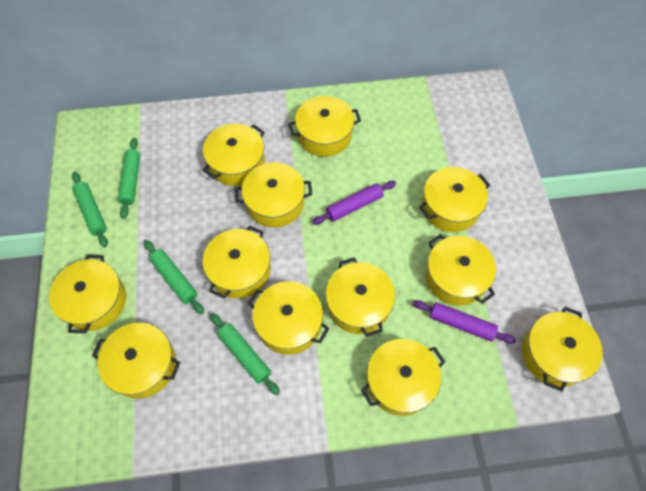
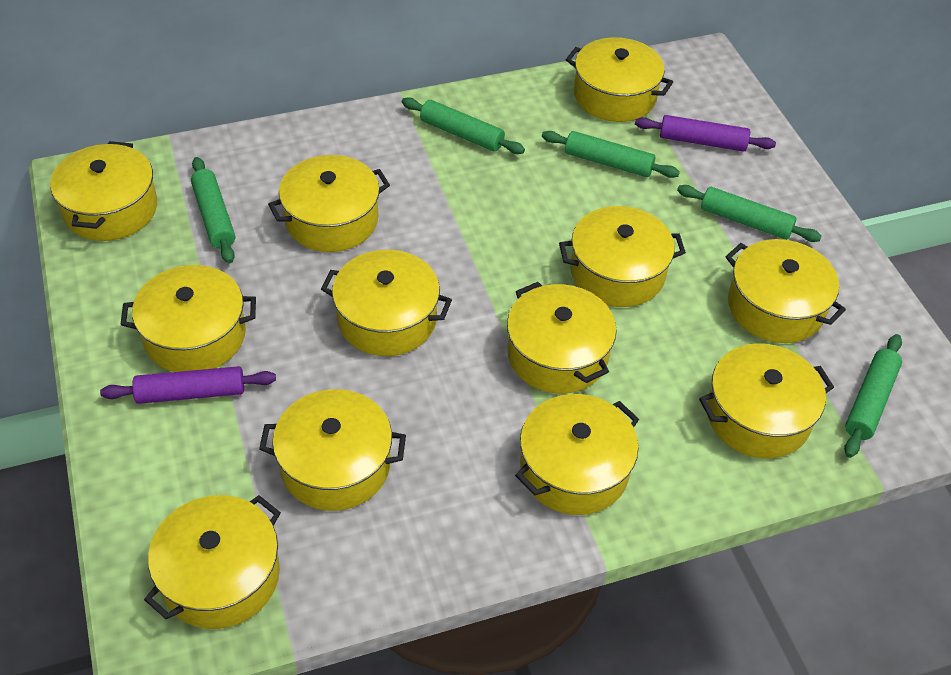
green rolling pin: [72,172,108,247] [118,138,140,218] [144,240,204,314] [210,313,280,395] = 4 -> [191,157,235,263] [402,97,525,154] [542,131,680,178] [677,185,822,242] [844,334,902,458] = 5

